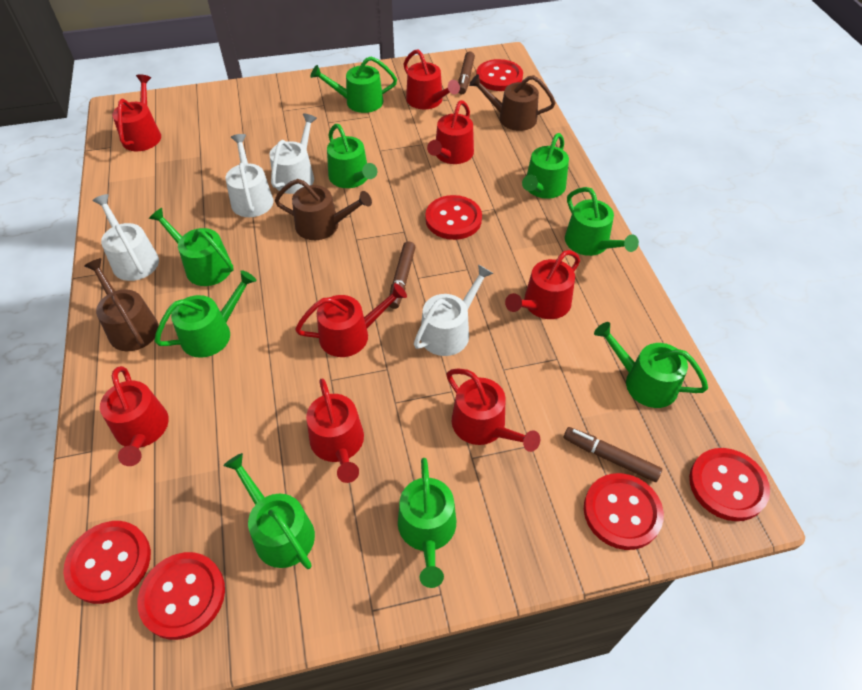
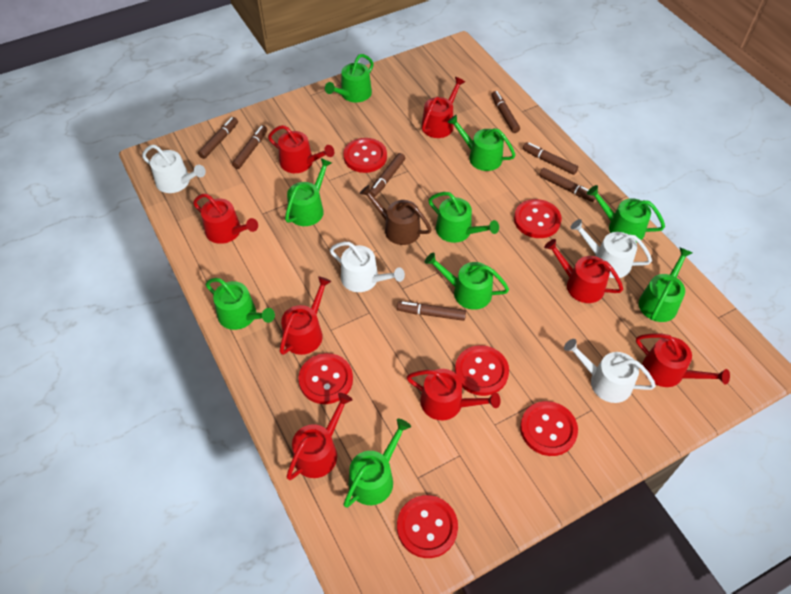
brown marker: [389,241,416,309] [458,51,475,94] [564,427,662,482] = 3 -> [198,117,238,159] [232,125,268,169] [370,153,405,197] [397,301,466,321] [491,91,520,133] [523,142,578,175] [539,168,596,202] = 7
brown watering can: [84,258,159,351] [274,179,372,240] [469,74,556,131] = 3 -> [359,185,432,245] = 1

